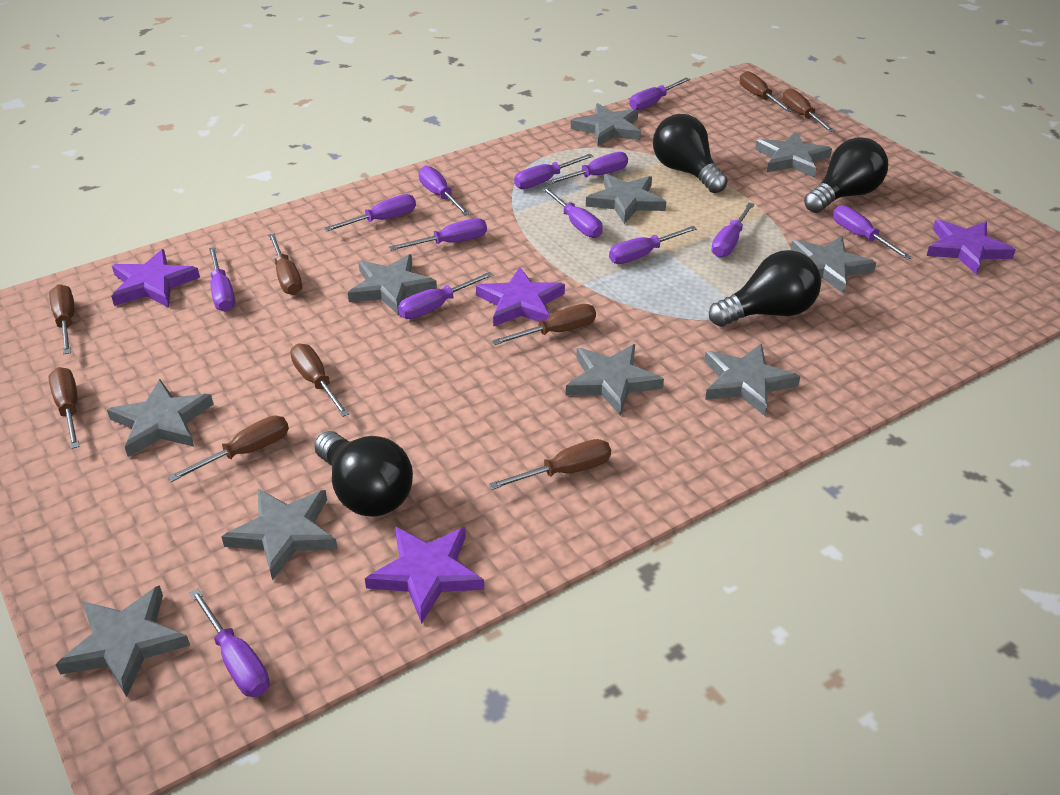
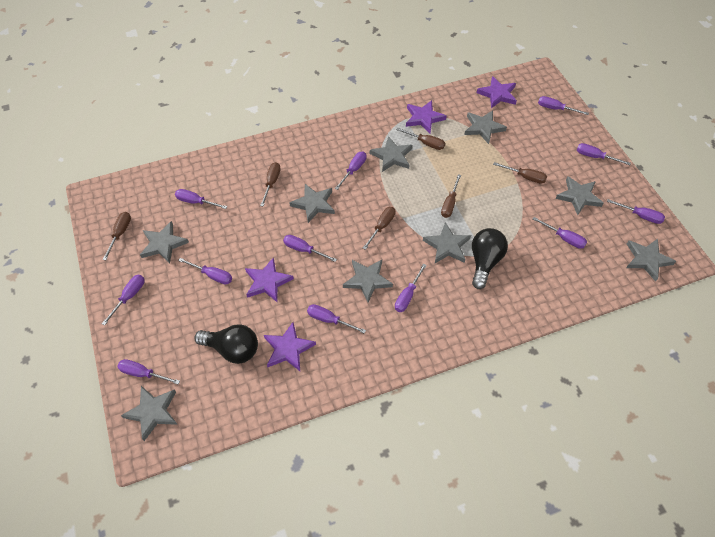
black light bulb: [314,431,413,517] [653,114,728,193] [709,250,821,327] [804,137,888,213] = 4 -> [194,324,258,364] [472,228,508,289] = 2
brown screwdriver: [49,284,74,354] [49,367,80,449] [168,416,289,482] [268,234,302,295] [290,344,350,417] [489,439,611,490] [492,304,596,345] [740,71,792,112] [782,88,835,132] = 9 -> [102,212,131,260] [260,162,281,206] [363,207,395,250] [396,127,445,150] [441,174,461,218] [493,162,547,184] = 6
grey star: [55,585,190,697] [107,379,214,457] [221,489,338,580] [348,254,437,315] [566,344,664,416] [571,103,641,146] [586,174,666,224] [704,344,800,416] [755,131,832,178] [791,236,876,294] = 10 -> [121,386,178,441] [140,221,189,264] [289,184,335,223] [343,260,393,303] [370,136,413,172] [423,223,471,263] [464,110,507,144] [555,176,604,215] [626,239,676,282] = 9
purple screwdriver: [190,588,269,697] [209,247,235,311] [324,194,416,232] [389,218,487,251] [398,272,493,319] [419,166,470,215] [514,154,593,189] [542,187,603,238] [546,152,628,185] [609,226,697,264] [630,77,690,110] [711,203,755,258] [833,205,912,260] = 13 -> [102,275,145,325] [117,359,180,385] [175,189,228,209] [178,258,232,285] [283,235,337,262] [307,304,366,334] [335,151,366,190] [395,264,427,312] [533,217,587,249] [538,96,589,115] [577,143,631,165] [607,199,665,224] = 12

